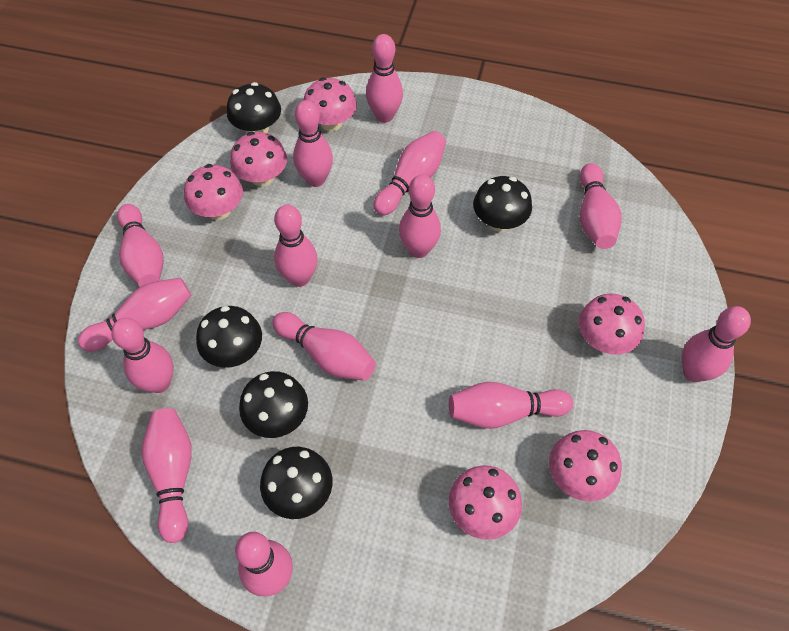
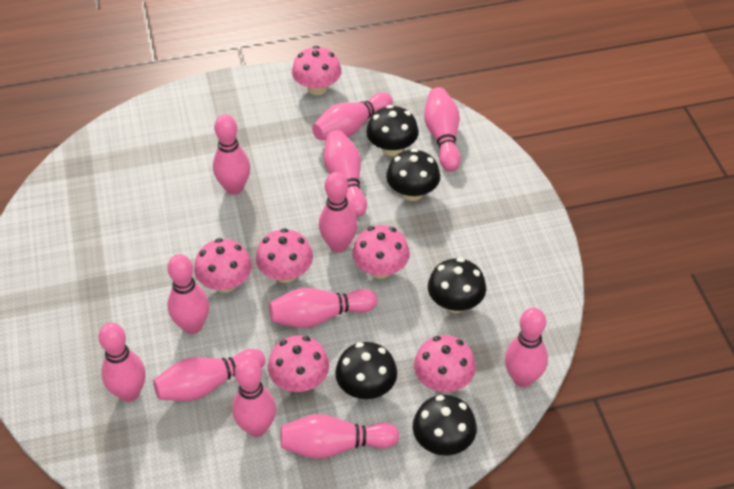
pink bowling pin: [78,277,191,352] [111,318,174,393] [117,204,164,287] [141,408,192,543] [235,532,293,596] [273,312,376,381] [274,205,318,287] [293,100,333,187] [366,34,403,123] [373,131,446,216] [399,174,441,258] [449,382,573,429] [580,163,622,249] [682,306,751,382] = 14 -> [98,323,146,402] [153,349,265,401] [167,254,209,334] [213,114,250,195] [232,358,276,437] [269,288,377,328] [280,414,399,459] [312,92,393,140] [319,172,358,253] [324,130,367,217] [424,87,461,172] [505,308,548,387] = 12

